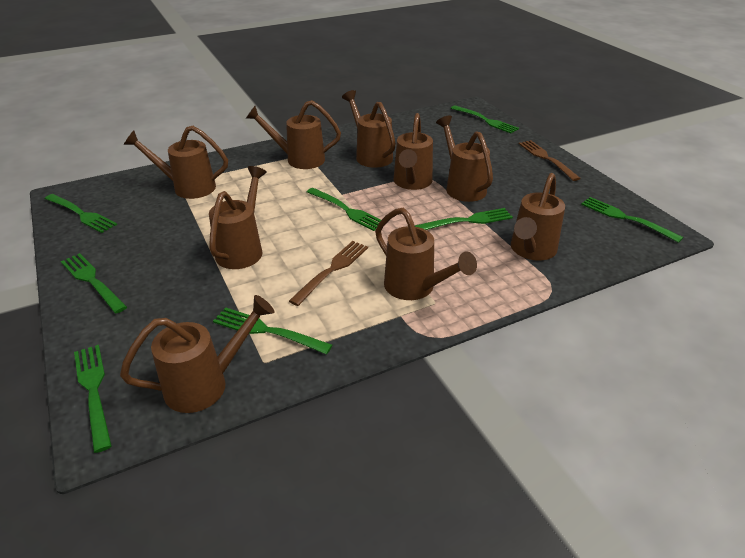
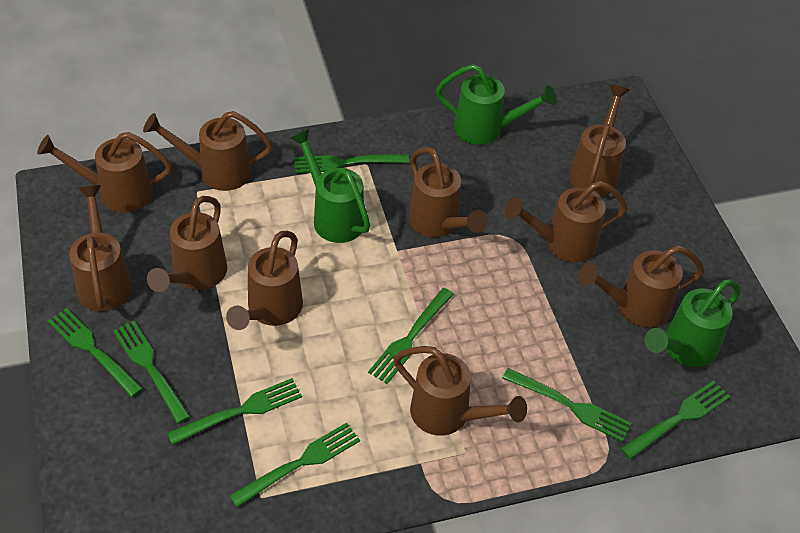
brown fork: [289,241,368,306] [519,140,581,181] = 2 -> none = 0
brown watering can: [120,295,274,413] [124,126,228,199] [209,166,267,269] [246,100,341,169] [342,90,396,168] [375,208,477,300] [394,113,433,190] [436,115,493,202] [511,173,565,261] = 9 -> [37,132,172,213] [69,185,133,311] [143,111,273,191] [147,196,227,292] [226,231,303,330] [394,346,527,436] [409,147,488,237] [505,181,628,262] [569,85,629,196] [579,246,704,328] = 10
green watering can: none = 0 -> [290,129,370,243] [436,64,557,145] [644,279,740,367] = 3

